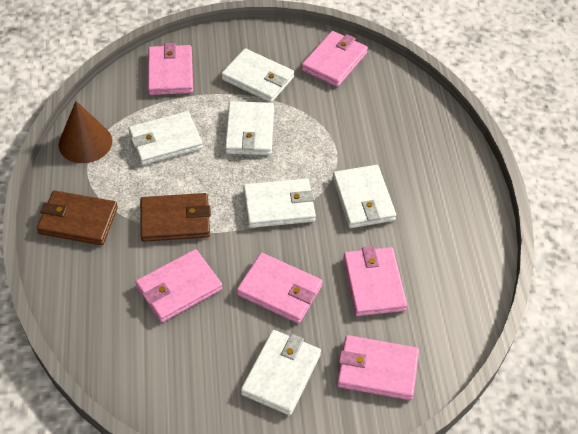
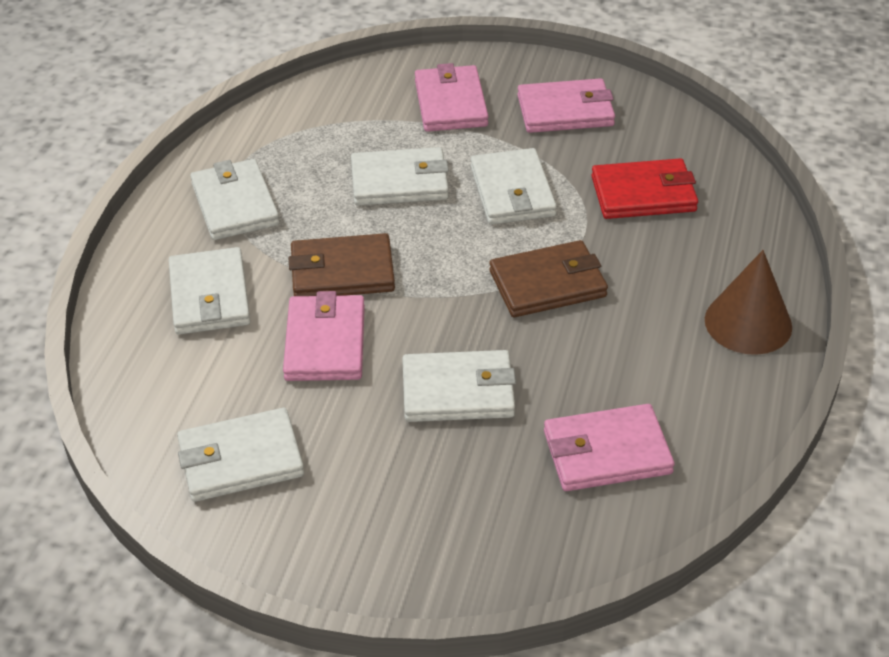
pink wallet: [135,249,222,322] [148,43,193,95] [237,253,323,323] [302,31,368,87] [337,335,419,400] [343,246,407,316] = 6 -> [283,291,365,381] [415,63,489,132] [517,78,615,133] [544,404,675,491] = 4
red wallet: none = 0 -> [591,158,698,219] = 1

